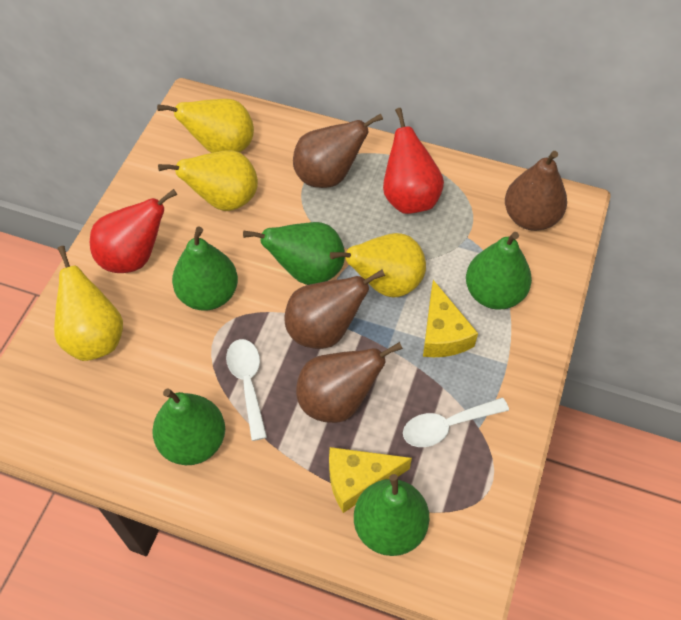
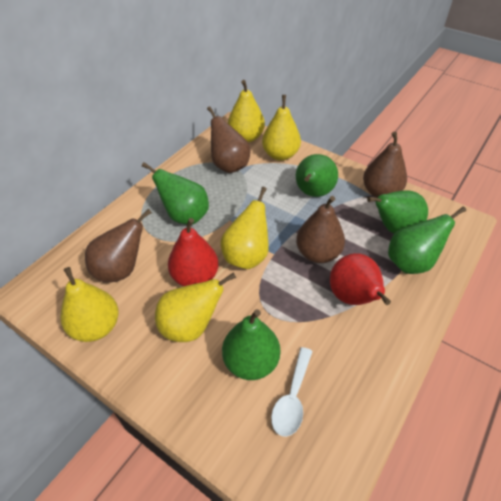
white spoon: [226,339,267,441] [403,397,509,447] = 2 -> [271,347,313,437] = 1
yellow cheese: [329,447,412,513] [423,280,478,357] = 2 -> none = 0
yellow pear: [54,246,123,361] [157,99,254,153] [158,150,258,211] [330,233,426,298] = 4 -> [60,267,119,342] [155,272,236,342] [221,187,269,269] [228,80,265,142] [262,95,301,161] = 5

